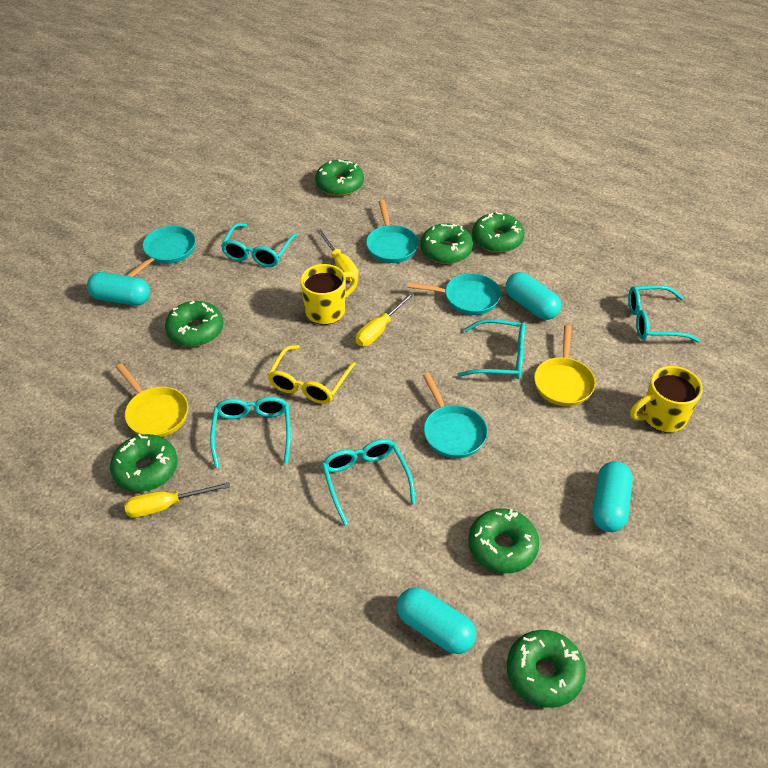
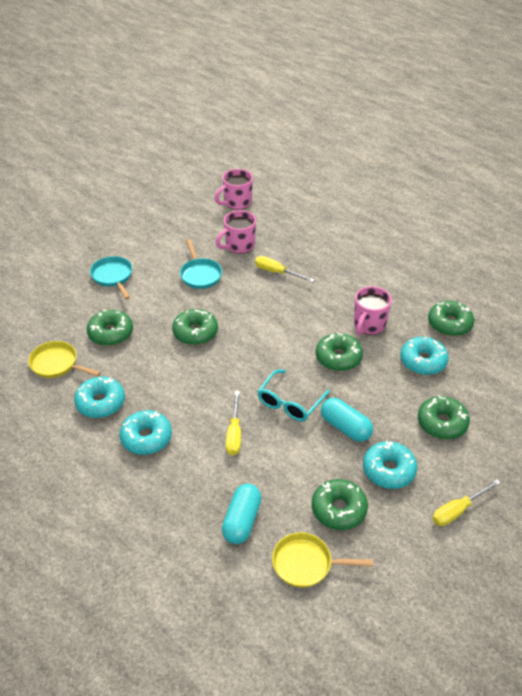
green donut: [110,434,178,492] [165,301,223,347] [315,160,364,196] [420,223,473,264] [468,508,539,573] [472,211,525,253] [507,630,586,708] = 7 -> [87,310,133,346] [172,309,218,345] [312,479,368,530] [316,332,363,371] [418,395,470,440] [428,301,474,336] = 6
pink mug: none = 0 -> [214,169,253,210] [216,210,256,254] [354,286,392,335] = 3
turquoise capsule: [87,272,150,305] [397,587,476,654] [506,272,561,320] [593,461,633,532] = 4 -> [222,484,262,544] [321,398,373,442] = 2
turquoise donut: none = 0 -> [74,377,125,418] [119,410,172,455] [363,441,417,489] [400,337,449,375] = 4
turquoise glasses: [210,396,291,468] [221,223,297,267] [322,439,416,526] [458,319,525,379] [628,285,700,342] = 5 -> [257,369,330,422] = 1
turquoise pan: [126,226,196,277] [366,200,419,263] [407,273,501,315] [423,373,488,458] = 4 -> [90,256,132,299] [180,239,222,289] = 2
yellow glasses: [268,345,356,404] = 1 -> none = 0
yellow mug: [300,264,358,325] [630,366,703,433] = 2 -> none = 0

